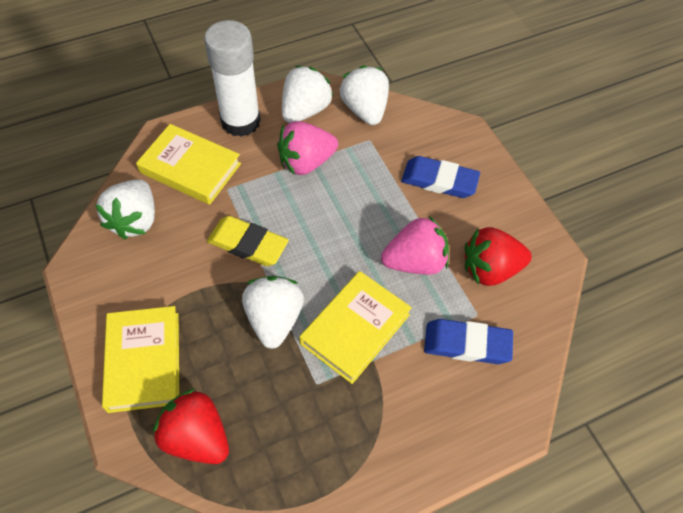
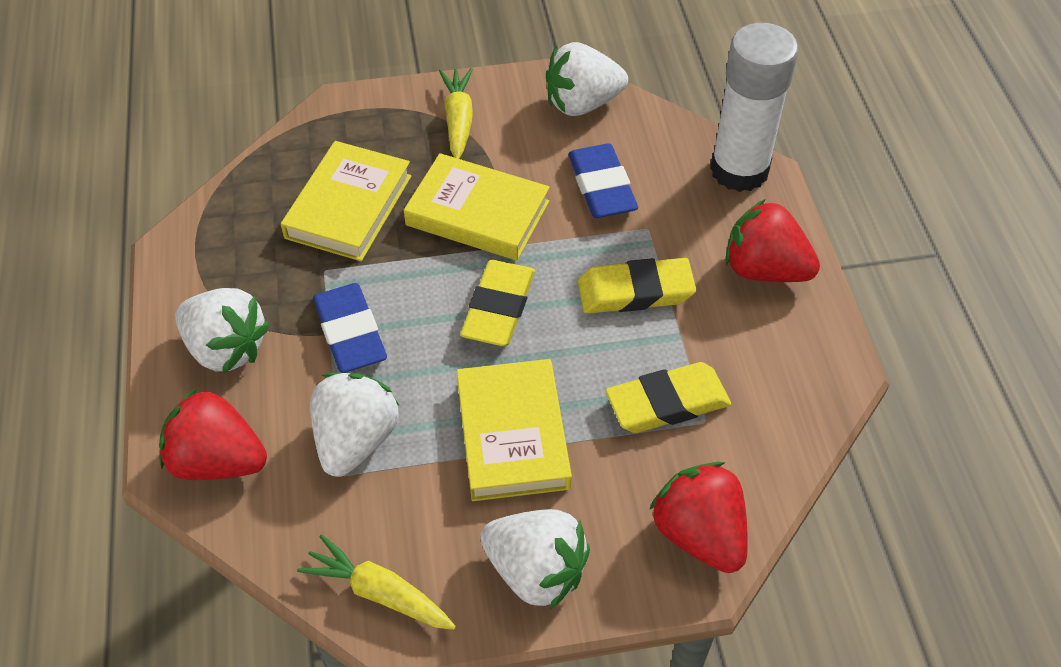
pink strawberry: [277,121,338,175] [381,216,449,275] = 2 -> none = 0
red strawberry: [153,389,229,464] [465,227,532,286] = 2 -> [159,388,267,480] [649,462,748,573] [725,199,820,282] = 3
yellow carrot: none = 0 -> [297,534,456,630] [439,68,473,159] = 2
yellow eraser: [207,216,289,266] = 1 -> [460,260,535,346] [578,258,696,314] [606,362,731,433] = 3

